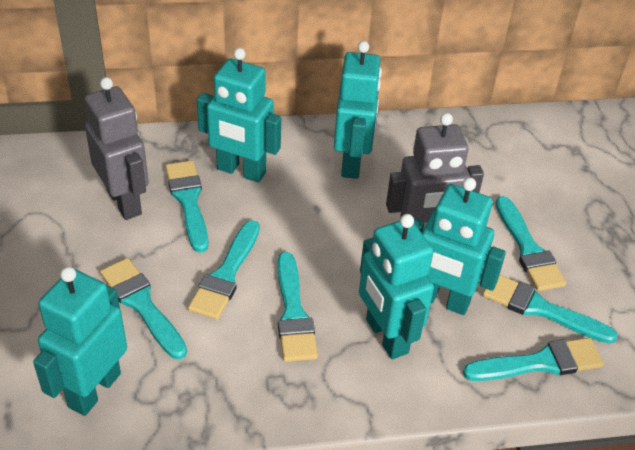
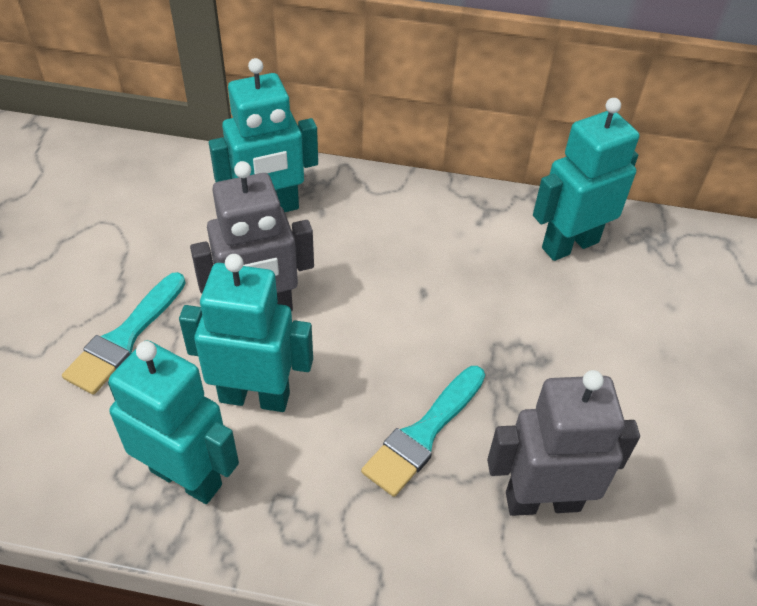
turquoise brush: [100,258,187,359] [165,160,208,253] [188,220,260,320] [277,252,318,362] [463,338,604,381] [482,275,618,344] [496,196,566,291] = 7 -> [62,272,186,395] [361,366,485,497] = 2
turquoise robot: [33,267,127,416] [197,48,281,183] [334,41,382,179] [359,214,434,359] [414,177,506,315] = 5 -> [108,340,239,504] [179,254,313,412] [209,58,318,212] [533,98,639,261] = 4

